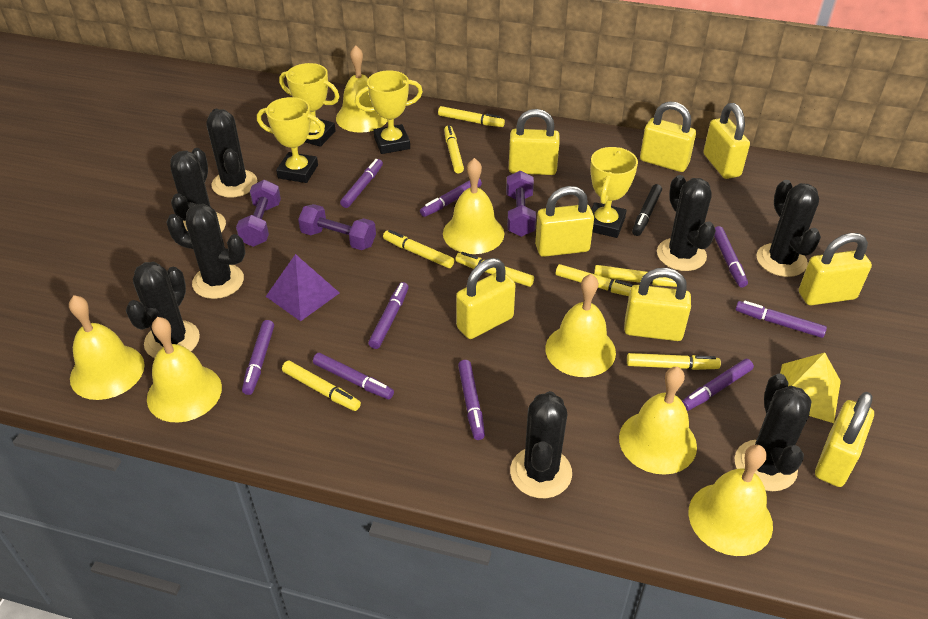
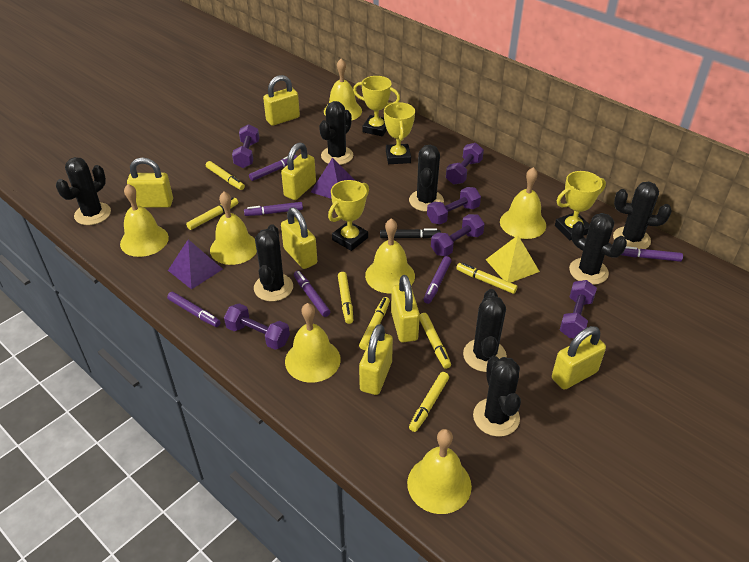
purple dumbbell: [236,180,281,247] [298,204,376,250] [506,171,536,237] = 3 -> [224,303,290,350] [232,124,259,168] [427,187,481,224] [431,214,485,256] [446,143,484,185] [560,280,597,338] = 6
purple marker: [242,320,274,395] [313,353,394,400] [340,159,383,208] [368,282,409,349] [420,178,482,217] [458,360,485,440] [682,359,754,411] [714,226,748,287] [736,301,827,338] = 9 -> [167,292,221,327] [244,202,303,216] [249,155,297,181] [294,271,330,317] [423,256,452,304] [621,246,683,262] = 6
purple pyramid: [265,254,340,321] = 1 -> [168,239,223,289] [311,157,355,199] = 2
yellow marker: [282,361,361,411] [383,230,454,268] [438,106,505,127] [444,125,464,173] [455,252,534,287] [556,264,633,296] [594,265,677,287] [627,353,721,370] = 8 -> [186,197,238,230] [206,161,245,190] [338,272,353,324] [359,297,390,350] [409,372,449,432] [420,313,451,369] [456,263,518,294] = 7
yellow padlock: [456,258,516,339] [509,109,560,175] [535,186,594,257] [624,268,691,341] [640,101,696,172] [703,103,750,179] [799,233,872,305] [815,392,874,487] = 8 -> [127,157,173,208] [263,75,300,126] [281,142,316,200] [281,207,317,269] [359,324,393,395] [391,275,420,342] [552,326,606,390] = 7

